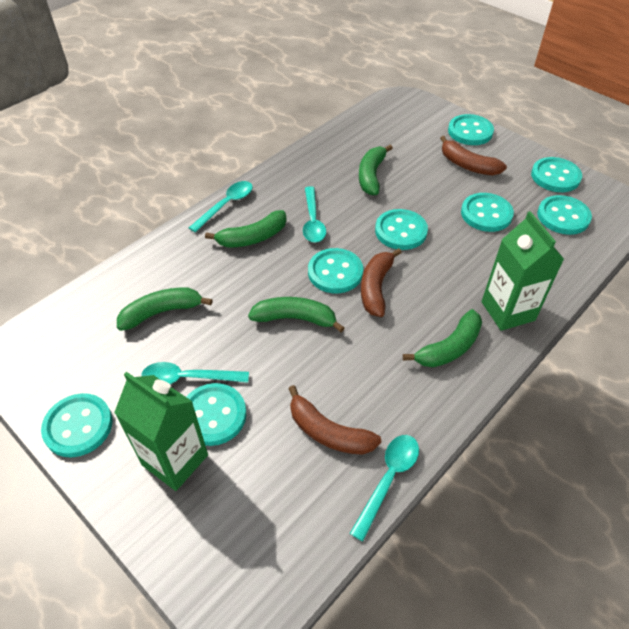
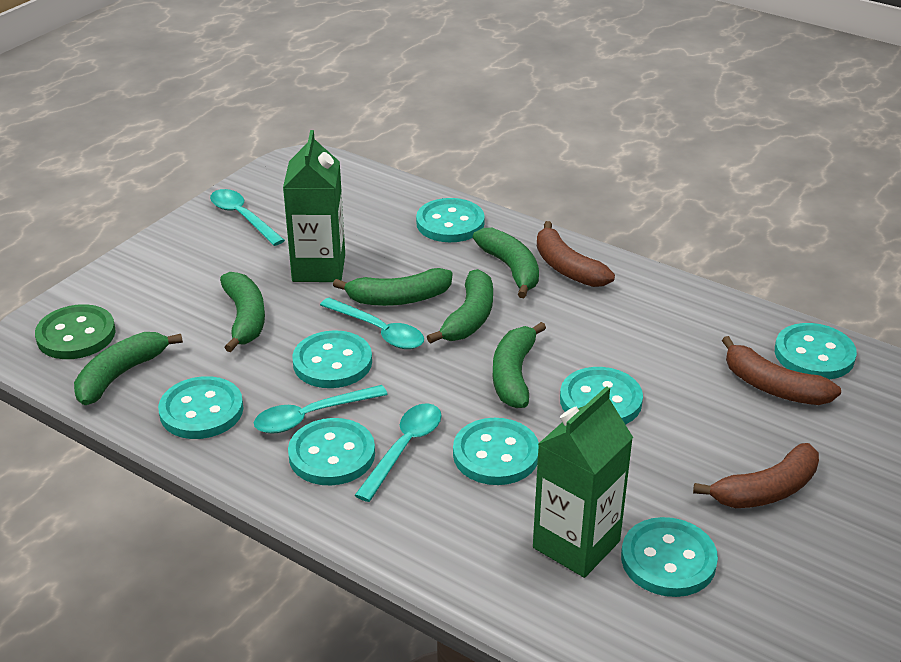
green banana: [117,288,213,331] [205,210,287,248] [248,297,345,332] [359,145,393,195] [403,309,482,367] = 5 -> [74,332,183,405] [220,272,265,352] [333,268,452,306] [427,269,493,344] [473,228,539,298] [493,322,546,408] = 6
green button: none = 0 -> [35,304,116,359] = 1

